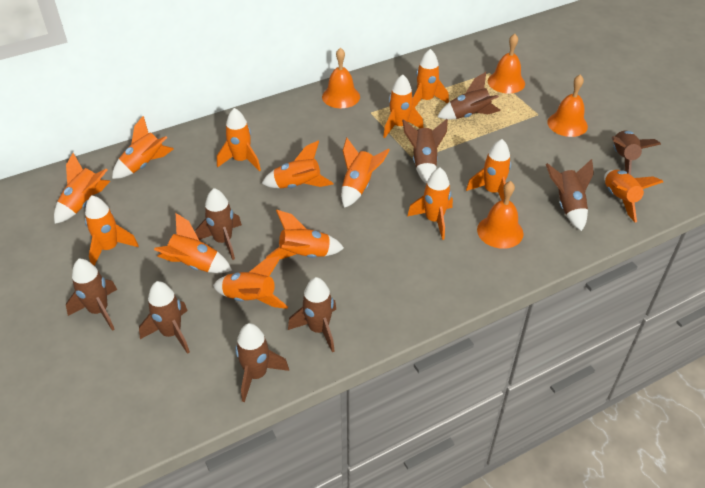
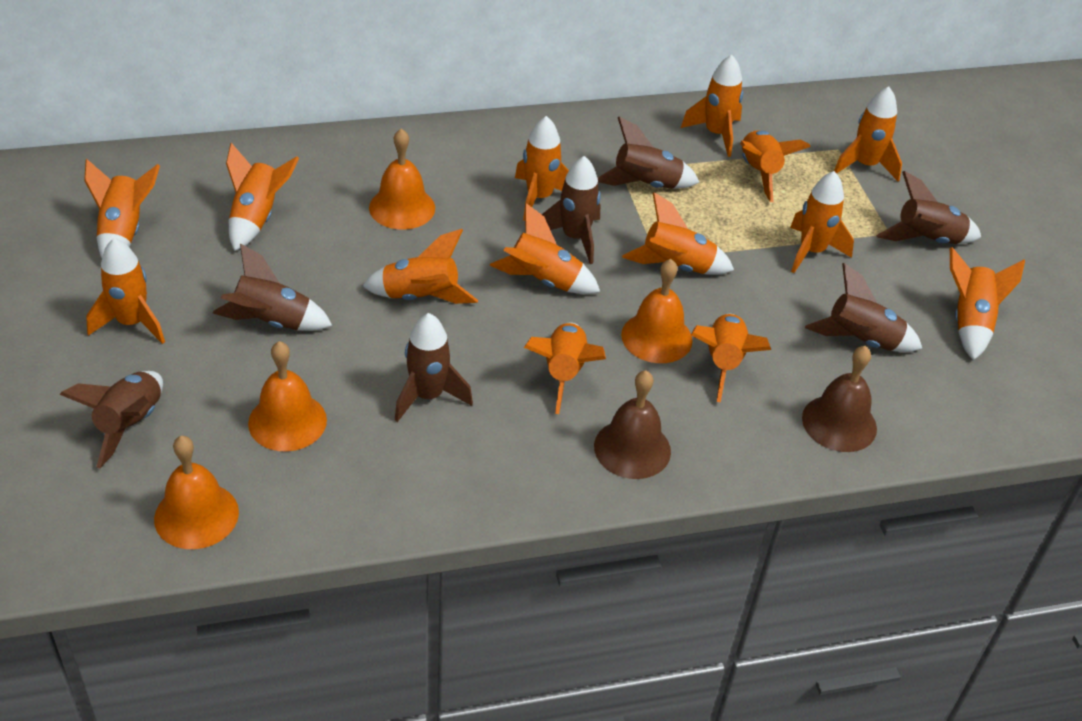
brown bell: none = 0 -> [594,370,671,479] [802,346,877,452] = 2
brown rocket: [66,259,117,331] [139,281,190,354] [195,188,242,260] [235,323,289,402] [288,277,336,352] [402,119,448,184] [438,72,501,120] [546,159,594,231] [612,131,661,175] = 9 -> [59,371,163,468] [213,244,333,331] [395,313,473,422] [542,156,601,264] [598,117,700,189] [805,263,923,352] [876,171,981,244] = 7

